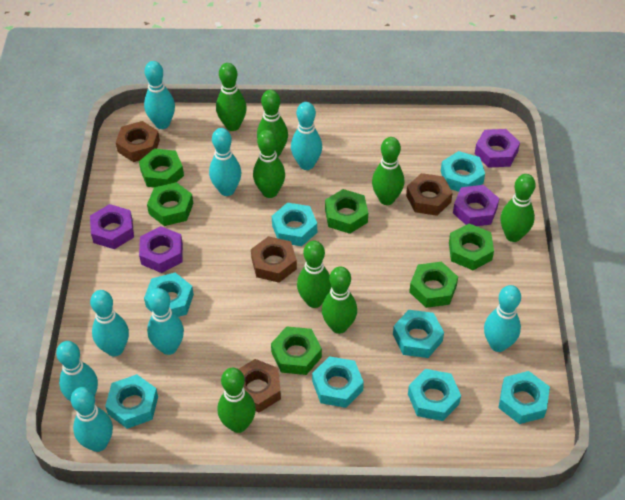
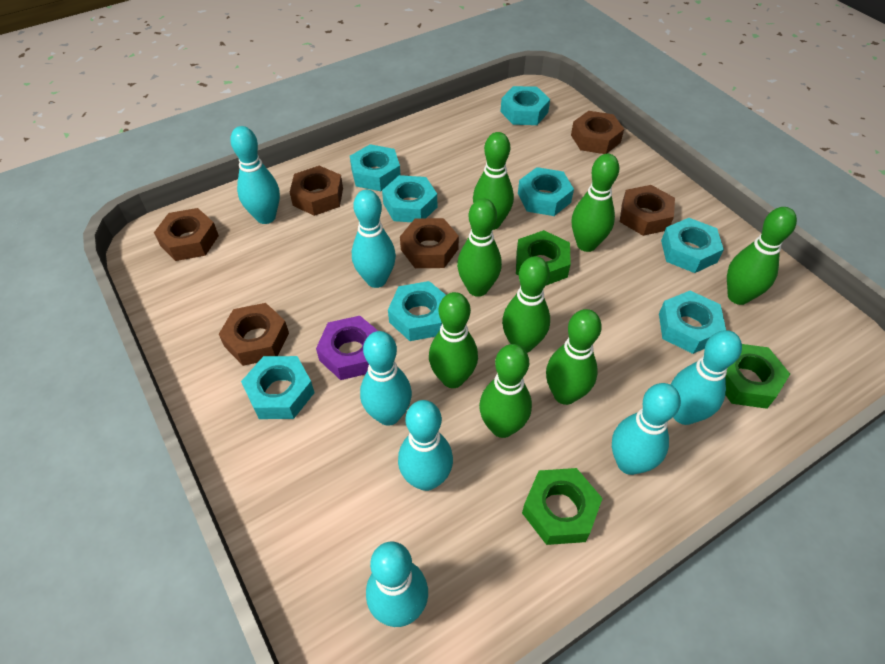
brown nut: [116,121,160,162] [239,359,281,413] [251,236,297,283] [406,173,453,216] = 4 -> [154,208,219,261] [219,303,289,366] [290,166,343,216] [400,218,459,268] [571,111,624,154] [620,185,675,236] = 6
green nut: [139,149,184,187] [147,182,193,226] [271,326,322,375] [325,189,368,234] [409,262,458,308] [449,223,494,270] = 6 -> [516,230,571,285] [522,468,603,545] [725,344,790,409] = 3
purple nut: [90,204,134,249] [139,226,183,273] [453,185,500,226] [475,129,520,168] = 4 -> [316,316,378,380] = 1
turquoise bowling pin: [56,341,98,401] [71,387,113,452] [90,290,129,357] [144,61,175,129] [147,288,184,355] [209,128,242,196] [291,102,322,170] [484,285,521,352] = 8 -> [230,126,280,224] [352,190,396,288] [360,331,412,426] [366,542,428,627] [398,400,453,491] [612,383,681,475] [671,330,742,425] = 7

